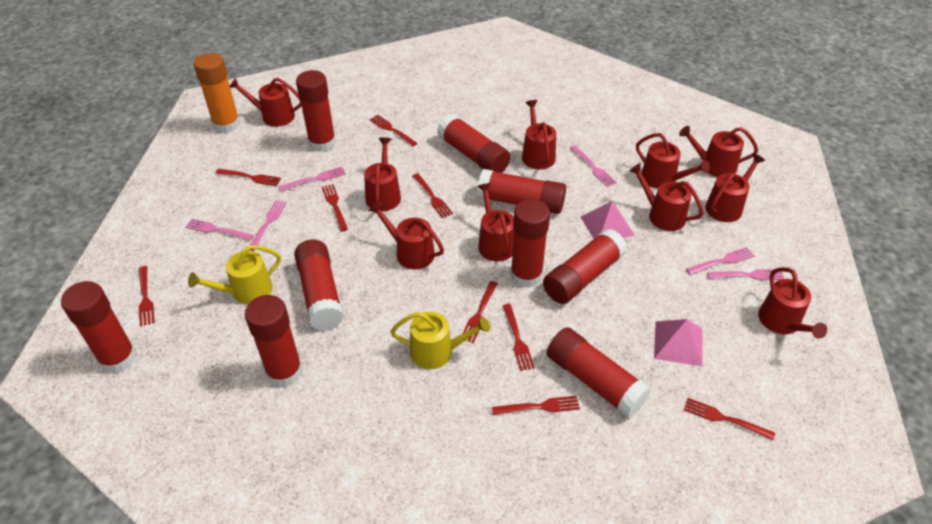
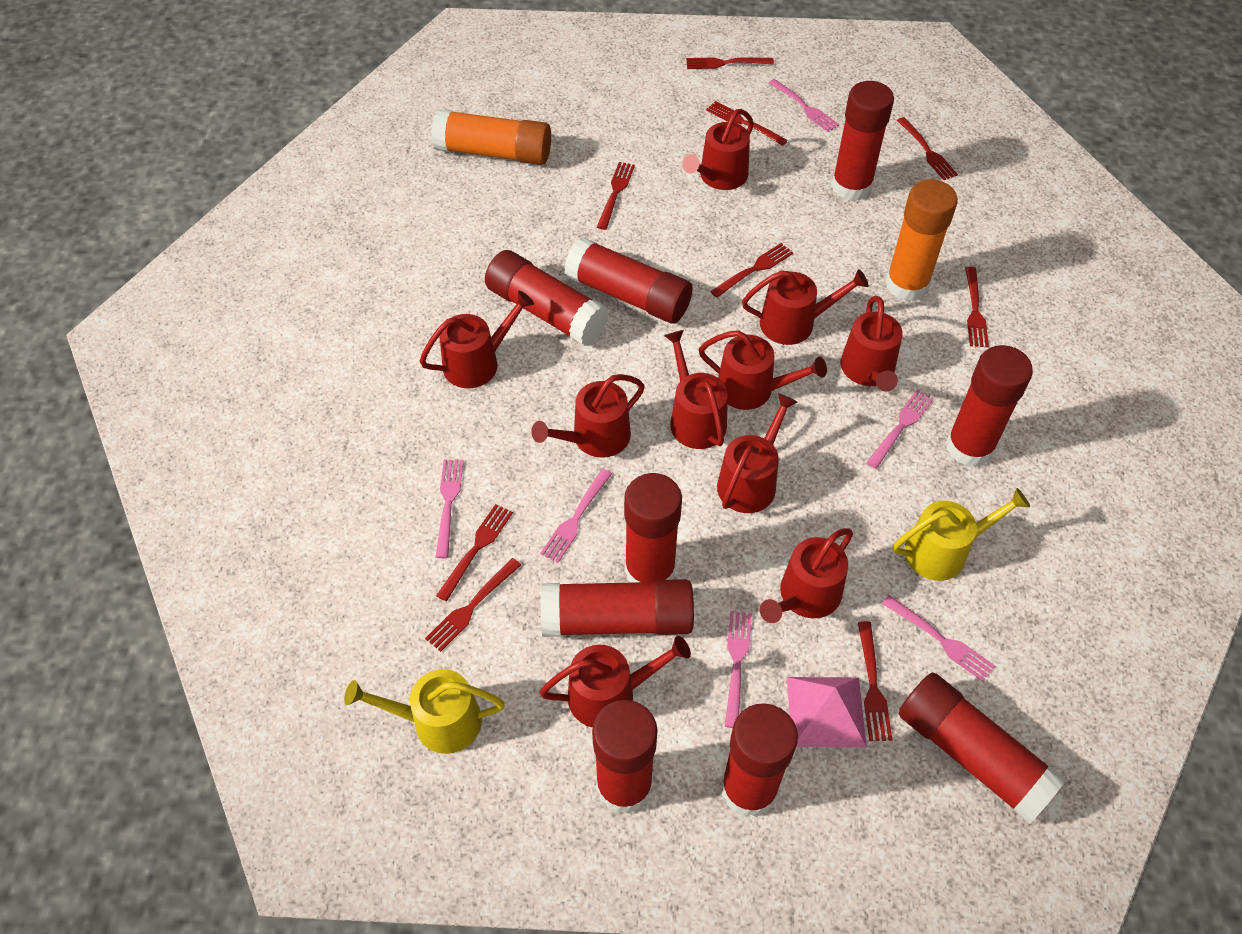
orange glue stick: [194,53,240,133] = 1 -> [432,109,551,165] [885,179,958,301] = 2
pink pyramid: [581,201,635,239] [654,319,703,367] = 2 -> [787,677,867,747] = 1

